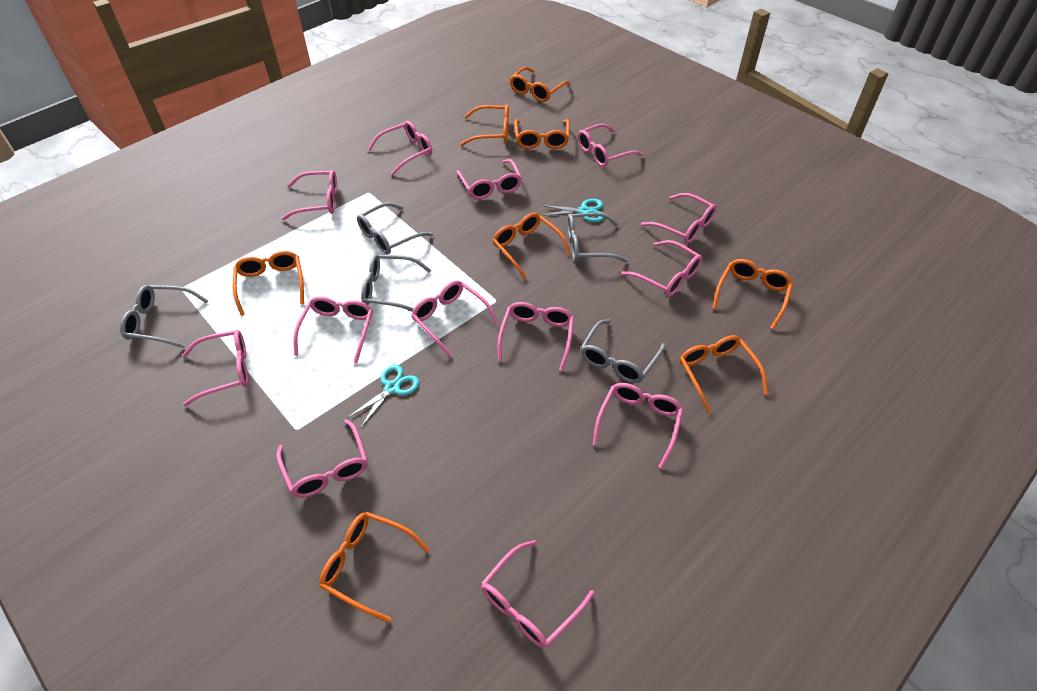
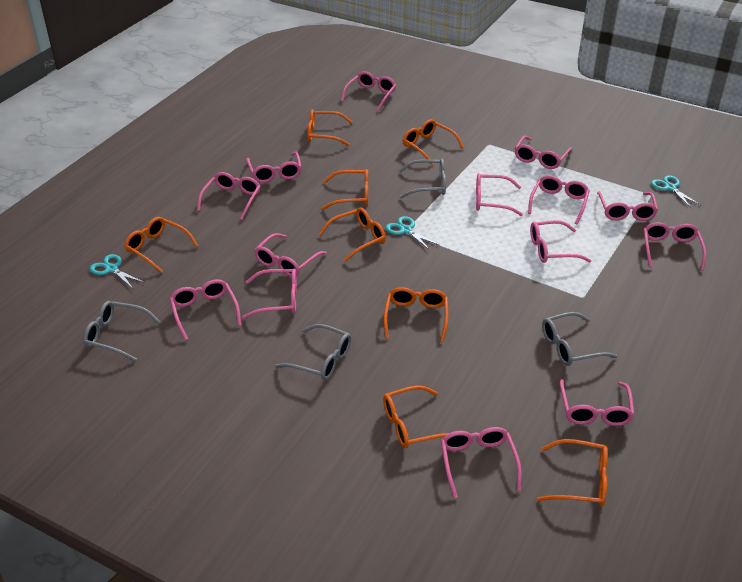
grey glasses: [120,285,208,348] [357,202,433,255] [361,254,431,312] [568,212,629,263] [581,319,665,383] = 5 -> [83,301,161,361] [275,324,351,380] [399,159,446,198] [542,312,617,366] = 4
pink glasses: [182,330,249,406] [276,419,367,498] [281,170,337,220] [293,296,373,363] [368,121,433,175] [411,280,499,357] [457,159,522,200] [481,540,594,648] [498,302,574,371] [577,124,644,167] [593,383,684,469] [621,240,702,297] [641,193,717,244] = 13 -> [170,279,241,340] [197,172,260,220] [242,269,297,319] [246,152,302,183] [254,233,327,277] [341,71,396,111] [441,427,521,498] [476,173,523,216] [515,136,572,169] [528,175,590,225] [530,220,592,263] [560,379,635,426] [597,191,658,221] [644,222,706,271] = 14
turquoise scissors: [347,365,420,427] [542,199,604,222] = 2 -> [90,254,145,288] [386,216,439,250] [651,175,700,208] = 3

